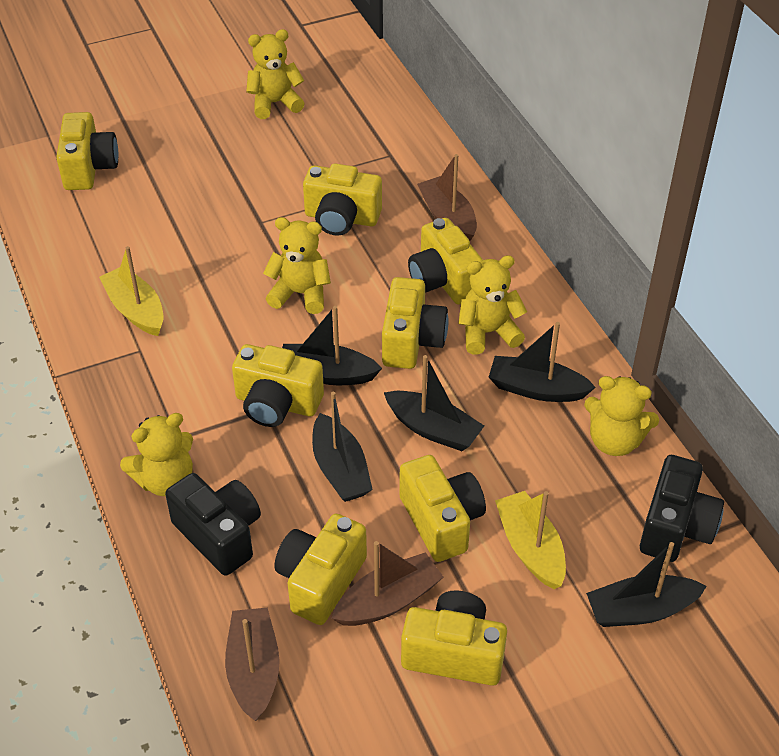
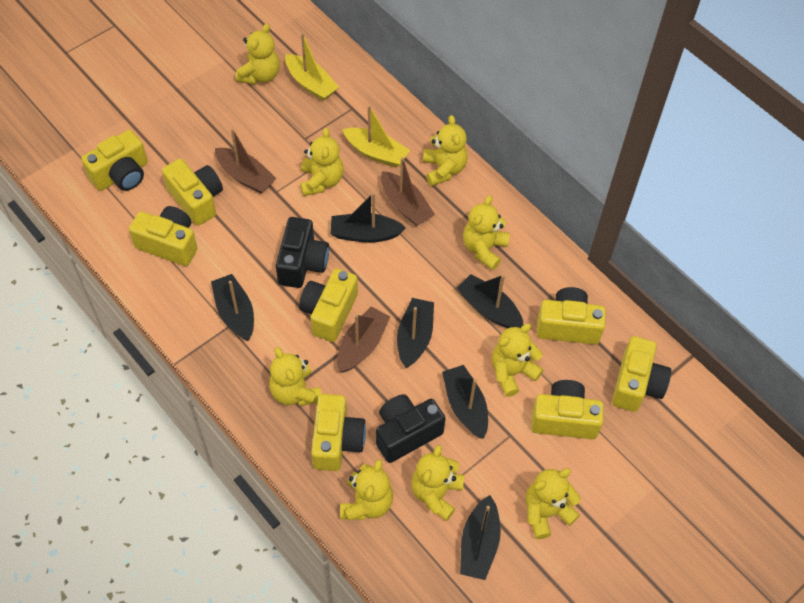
black boat: [282,306,382,385] [312,392,373,502] [384,355,484,451] [489,322,596,402] [586,542,707,627] = 5 -> [211,274,254,341] [330,192,406,243] [397,298,434,368] [442,365,488,439] [457,274,523,328] [460,495,501,580] = 6
yellow teddy bear: [120,413,193,496] [246,29,305,119] [263,217,331,314] [458,255,527,355] [584,376,659,456] = 5 -> [236,24,280,85] [269,347,322,406] [301,128,343,196] [340,459,393,520] [411,445,464,521] [423,115,468,186] [463,195,510,270] [491,324,543,397] [526,468,581,539] = 9

